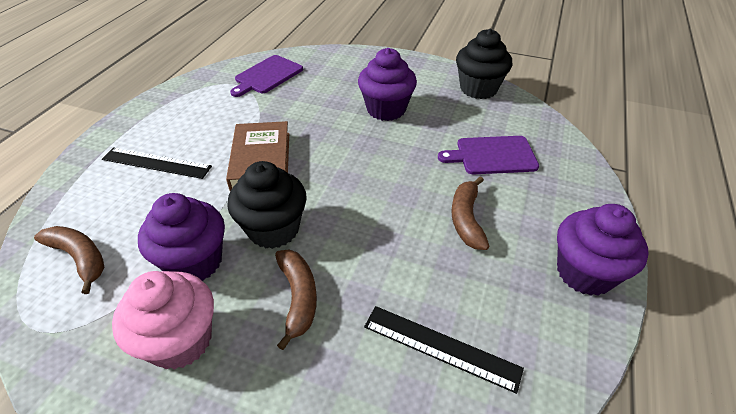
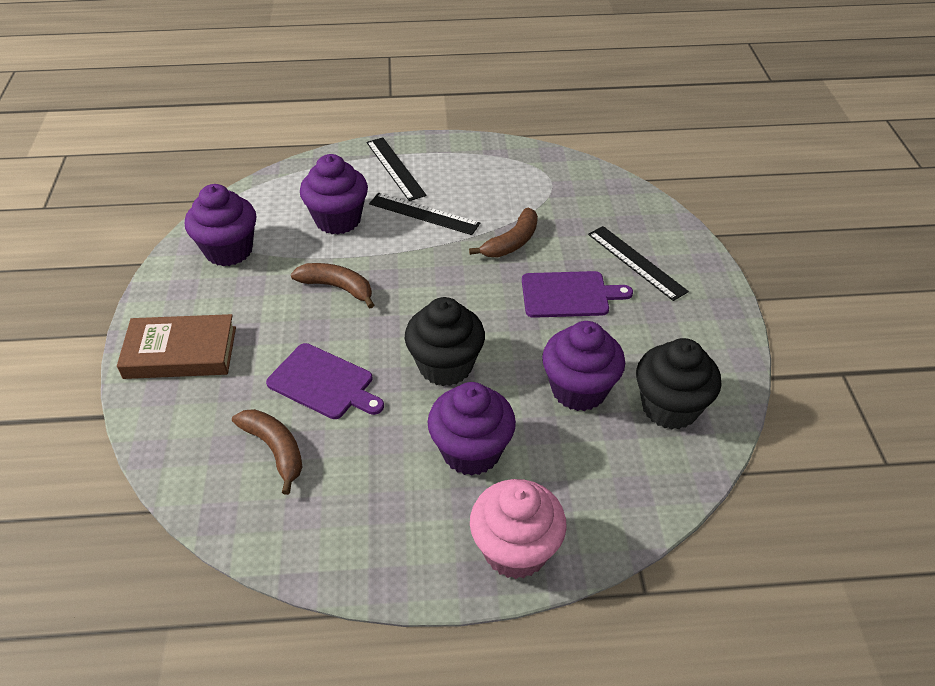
black ruler: [102,147,212,179] [364,306,524,394] = 2 -> [367,137,427,201] [369,193,480,235] [588,226,689,301] = 3
purple cupcake: [138,193,225,281] [358,48,417,121] [557,204,649,296] = 3 -> [185,184,257,266] [300,154,368,235] [428,382,516,476] [542,321,625,411] = 4

